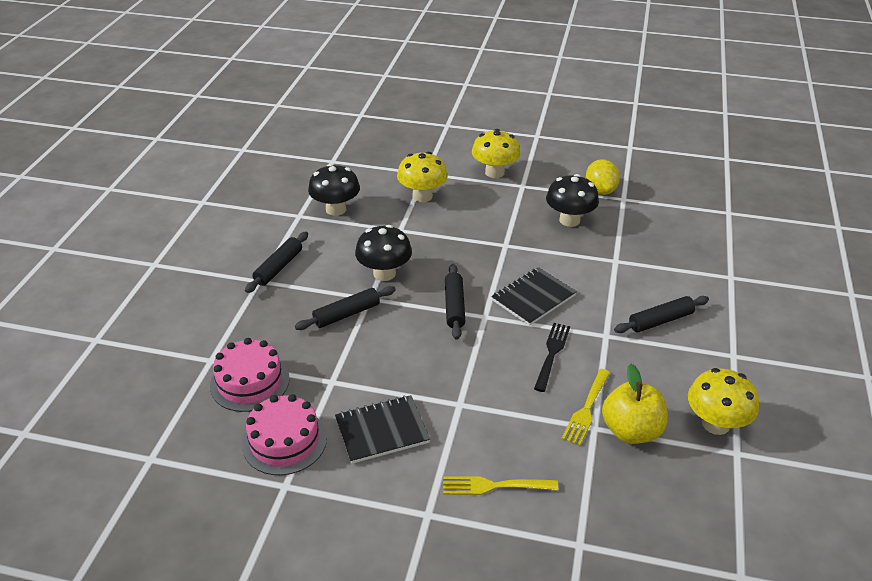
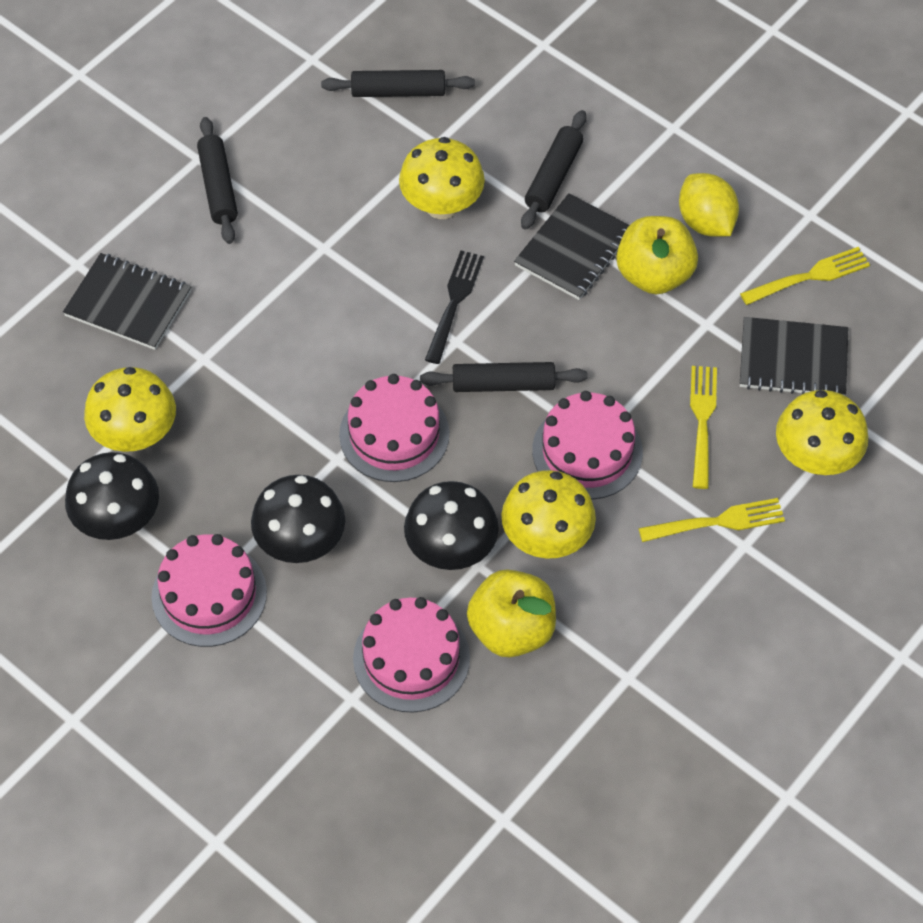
black notebook: [335,395,430,464] [491,267,577,326] = 2 -> [63,253,191,350] [514,193,629,300] [740,317,848,396] = 3
pink cake: [210,338,290,412] [242,394,327,475] = 2 -> [151,534,267,647] [339,374,449,482] [353,597,470,712] [532,391,643,500] = 4
yellow apple: [602,364,668,444] = 1 -> [467,569,556,657] [616,216,698,294] = 2
yellow fork: [443,476,558,495] [562,369,610,446] = 2 -> [638,498,785,542] [690,366,717,489] [740,247,870,305] = 3
yellow mushroom: [397,152,448,202] [472,129,520,178] [688,368,759,435] = 3 -> [84,367,176,452] [399,137,485,219] [502,470,596,559] [776,390,868,475] = 4

